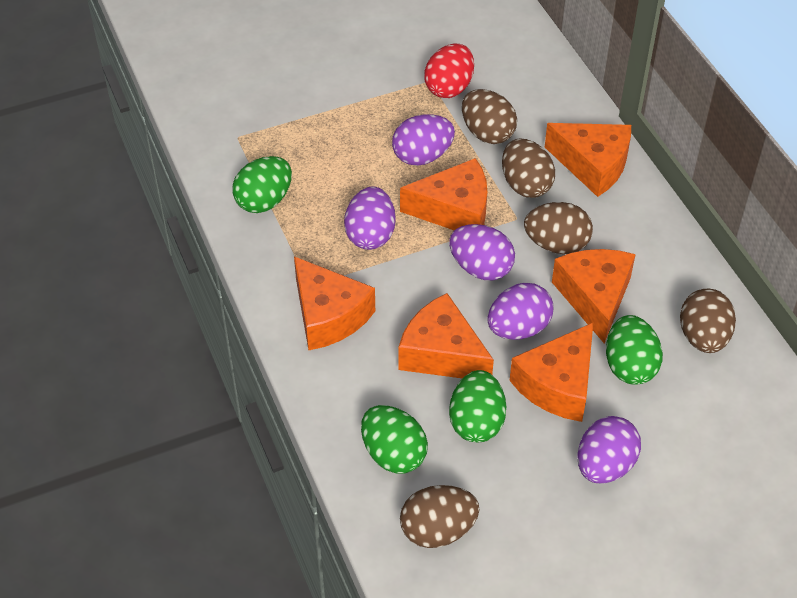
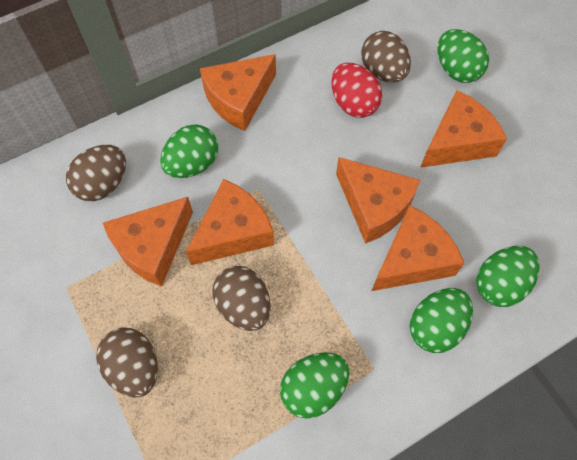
brown egg: [400,485,479,548] [462,89,517,144] [502,139,555,198] [524,202,593,254] [680,289,736,353] = 5 -> [66,145,126,201] [96,328,158,398] [212,266,270,331] [361,31,411,83] = 4
green egg: [233,156,292,213] [361,405,428,474] [449,370,506,442] [606,315,663,385] = 4 -> [160,125,218,178] [280,352,349,419] [410,288,473,353] [437,29,489,83] [476,246,540,307] = 5
purple egg: [344,187,396,250] [392,114,455,166] [449,224,515,280] [487,283,554,340] [577,416,641,483] = 5 -> none = 0

